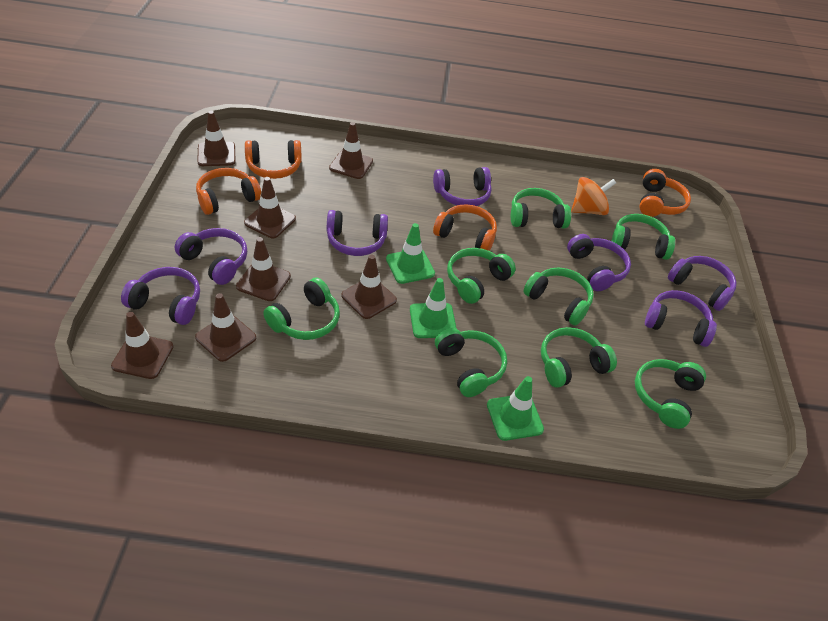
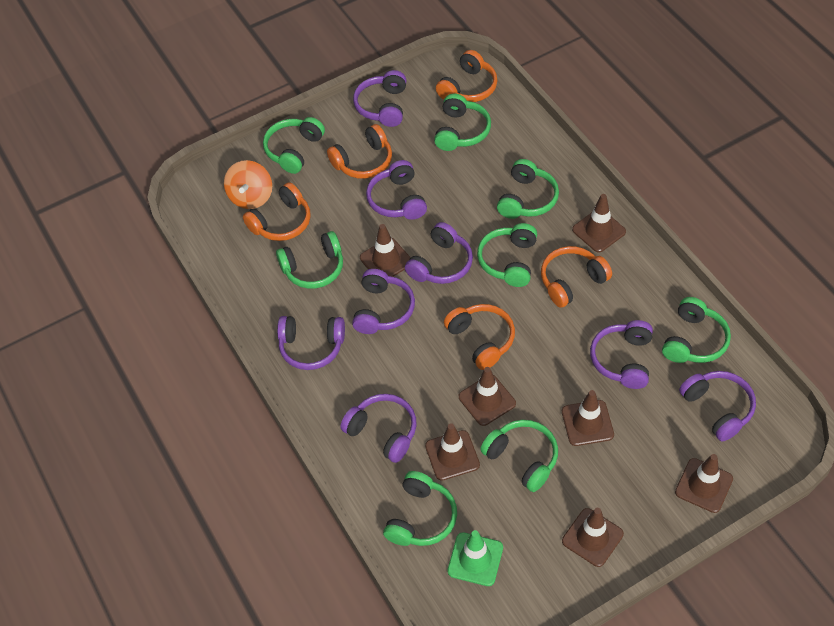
green traffic cone: [386,223,435,284] [410,278,457,338] [487,376,544,441] = 3 -> [447,530,503,586] = 1
orange headphones: [196,168,261,215] [245,140,302,179] [433,204,497,251] [639,169,691,217] = 4 -> [243,182,311,241] [327,124,392,179] [436,50,497,102] [444,304,515,370] [541,246,612,308] = 5
purple headphones: [121,267,200,325] [175,228,247,285] [327,210,388,256] [433,167,491,206] [567,234,631,291] [645,290,717,347] [668,256,737,311] = 7 -> [277,316,345,370] [341,394,417,463] [352,269,415,334] [353,70,406,127] [366,160,427,220] [405,222,473,284] [590,320,653,389] [679,371,756,442] = 8

